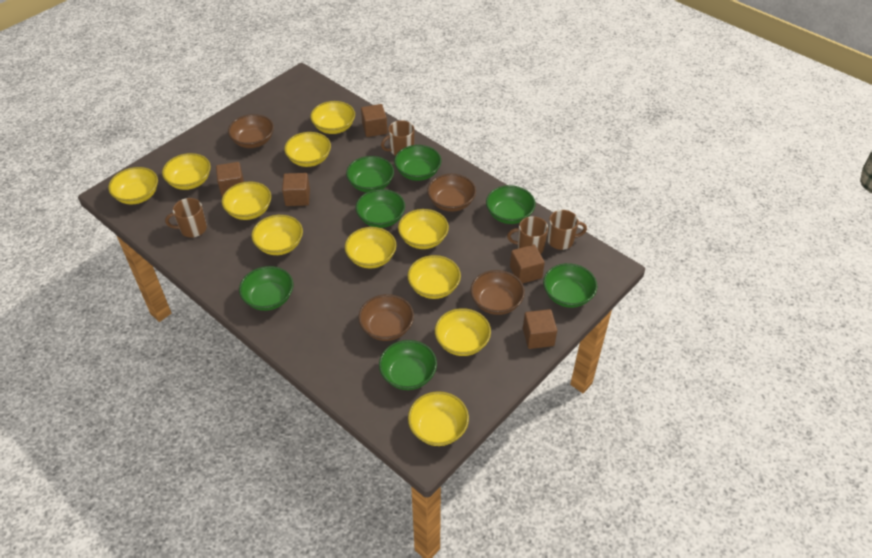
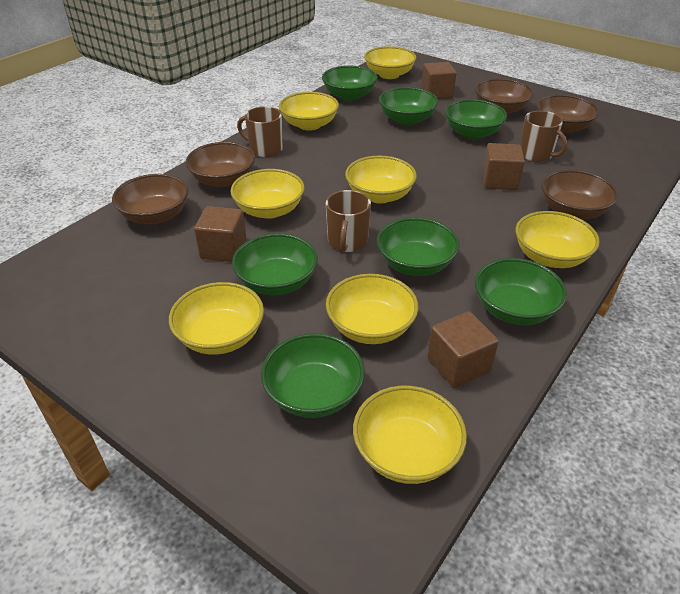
brown bowl: [228,114,274,148] [358,294,414,341] [427,174,476,212] [471,270,525,315] = 4 -> [112,174,189,224] [186,142,255,188] [475,78,534,115] [536,95,599,134] [541,170,618,219] = 5
brown cube: [216,162,244,197] [282,173,310,206] [361,104,387,137] [510,245,545,284] [523,309,557,349] = 5 -> [194,206,247,262] [421,62,456,99] [427,311,499,388] [482,143,525,190] = 4
brown mug: [165,198,207,238] [381,120,414,156] [507,216,548,254] [547,210,587,250] = 4 -> [237,106,283,157] [326,190,371,252] [520,111,567,162] = 3
yellow bowl: [108,167,158,204] [162,153,211,190] [222,181,271,220] [251,215,303,255] [284,132,331,167] [310,101,355,134] [345,227,397,269] [398,209,449,249] [407,255,461,299] [408,391,469,446] [435,308,491,356] = 11 -> [169,282,264,355] [231,169,305,219] [279,92,339,131] [326,274,419,344] [345,156,417,204] [353,386,467,484] [364,46,416,79] [515,211,600,268] = 8

